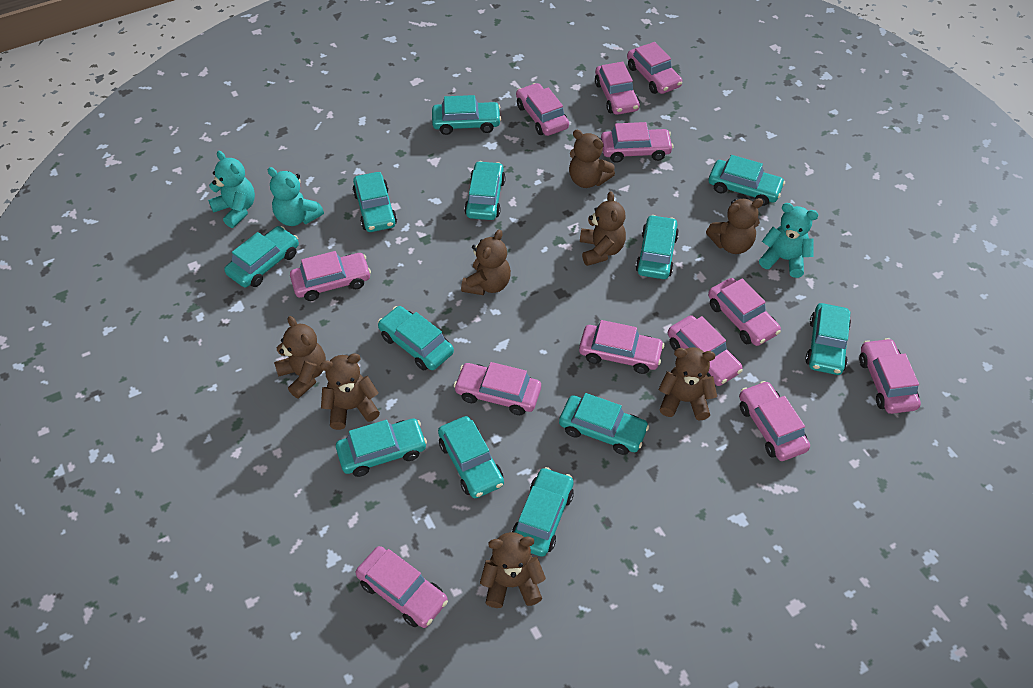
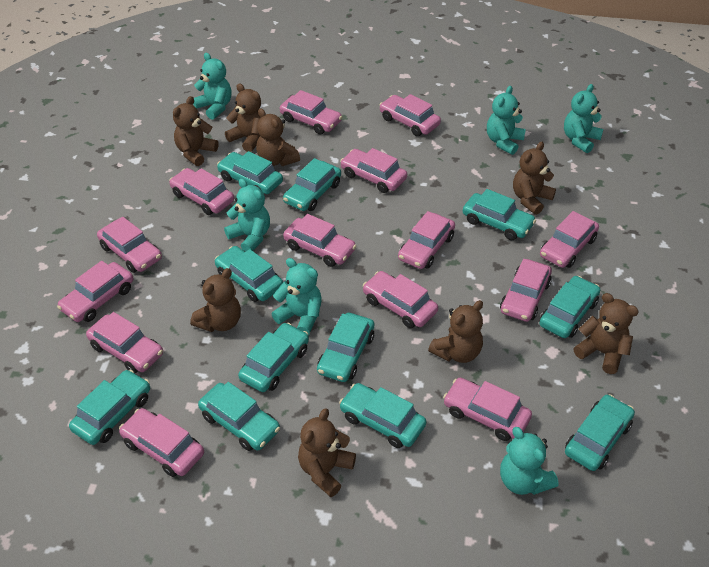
pink car: [290,251,371,301] [356,546,448,628] [454,362,541,415] [516,83,569,136] [579,320,664,374] [595,62,640,115] [601,122,674,163] [627,42,682,94] [668,315,743,386] [708,278,781,346] [739,381,810,461] [859,338,921,414] = 12 -> [57,261,133,322] [86,312,163,374] [97,217,162,273] [119,408,204,477] [169,168,234,215] [280,90,342,134] [283,214,356,267] [340,148,407,193] [363,271,438,328] [379,94,441,136] [398,211,455,269] [443,378,532,441] [500,259,552,322] [540,211,599,268] = 14
turquoise car: [224,226,299,288] [336,418,427,477] [352,172,397,232] [378,306,454,370] [432,95,501,135] [438,416,504,498] [464,161,506,220] [512,467,574,557] [559,393,649,455] [635,215,679,279] [709,155,785,206] [805,303,851,375] = 12 -> [69,370,150,445] [198,382,280,451] [215,246,283,302] [217,151,283,194] [238,323,309,392] [283,158,341,211] [317,313,374,382] [339,383,426,448] [463,189,536,240] [539,276,600,338] [565,394,635,471] = 11
turquoise teddy bear: [208,151,255,228] [267,167,324,226] [759,203,819,278] = 3 -> [193,53,232,120] [224,178,270,251] [272,258,322,336] [487,86,526,155] [500,427,559,495] [564,84,604,153] = 6

